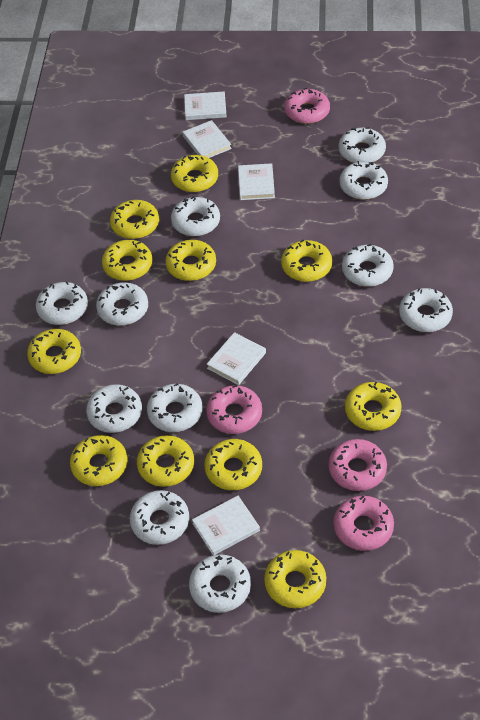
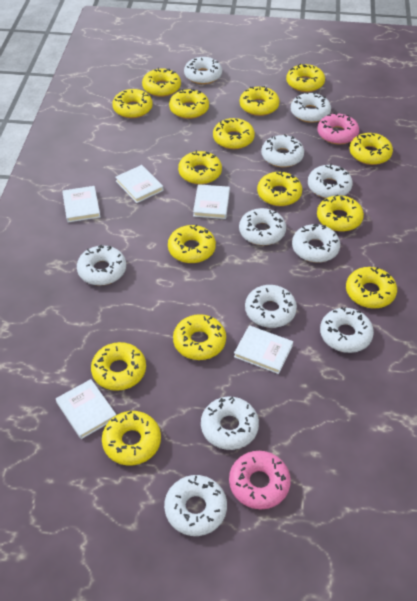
pink donut: [206,385,262,434] [284,88,330,124] [329,439,387,491] [334,496,394,551] = 4 -> [229,451,291,509] [317,112,359,145] = 2
yellow donut: [27,329,81,374] [70,435,127,486] [102,240,152,281] [110,200,159,239] [137,435,194,487] [165,240,216,281] [171,155,218,192] [204,439,262,490] [264,550,326,608] [281,240,332,282] [345,382,402,431] = 11 -> [91,342,146,391] [102,411,161,465] [112,89,153,118] [142,68,181,97] [168,224,216,263] [169,89,209,119] [173,314,226,360] [178,150,222,184] [213,118,255,149] [240,86,280,116] [257,171,302,206] [286,64,325,92] [317,194,364,232] [346,267,397,308] [350,133,393,165] = 15

